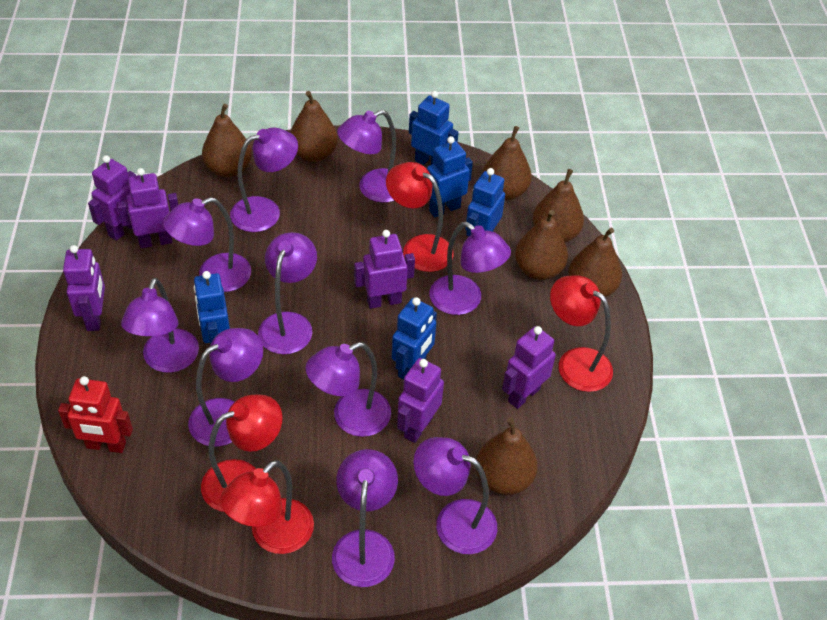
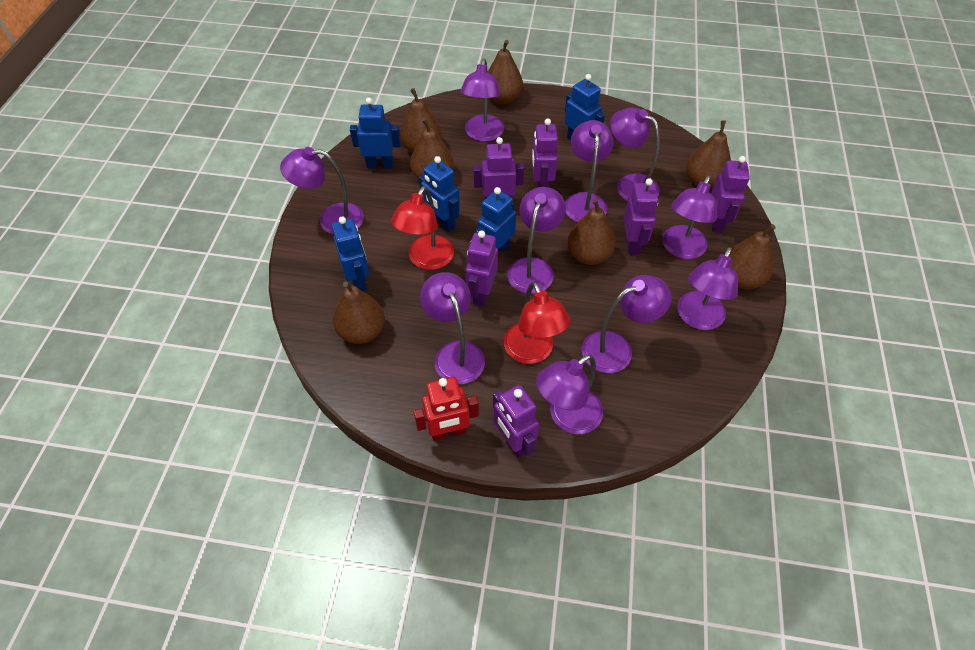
red lamp: [201,395,283,512] [220,460,314,554] [386,162,454,272] [550,275,613,392] = 4 -> [391,186,454,270] [504,282,571,364] = 2

